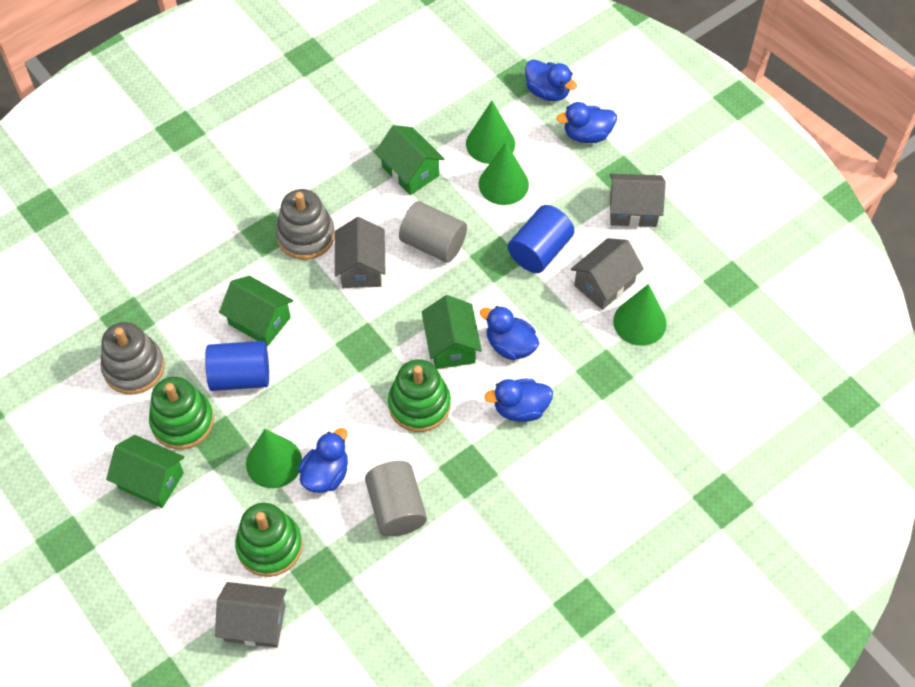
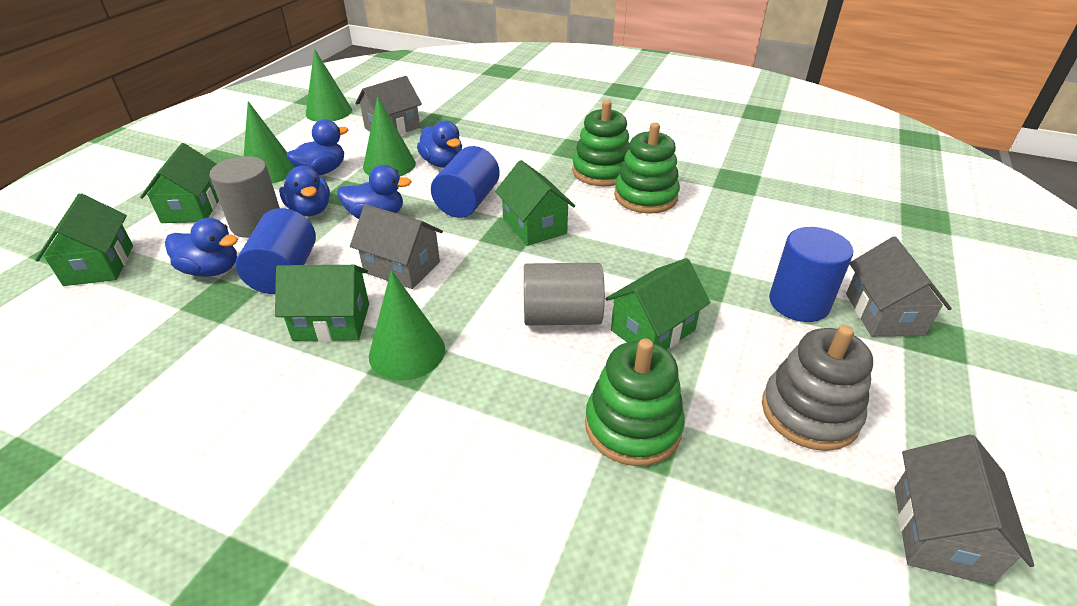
blue cylinder: [205,341,269,391] [508,205,574,273] = 2 -> [236,208,316,294] [431,146,500,218] [769,227,853,322] = 3
green house: [106,435,184,508] [219,276,293,347] [375,125,444,195] [422,295,482,369] = 4 -> [35,193,133,286] [140,143,219,223] [275,265,369,342] [495,160,575,246] [606,258,711,350] = 5
grey stacking toy: [101,322,165,394] [276,189,335,260] = 2 -> [762,325,873,451] = 1

